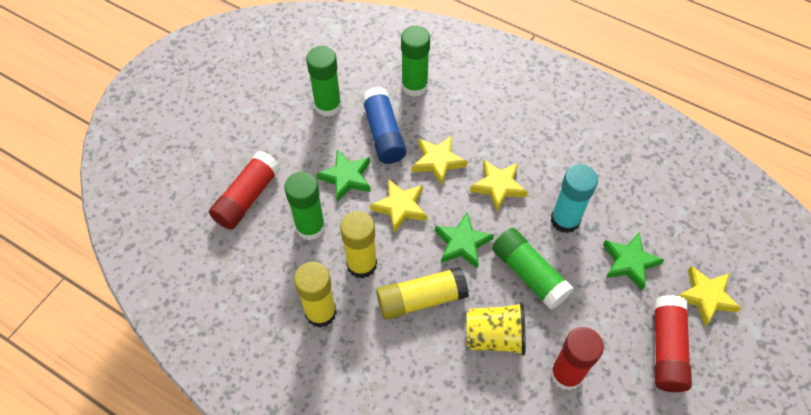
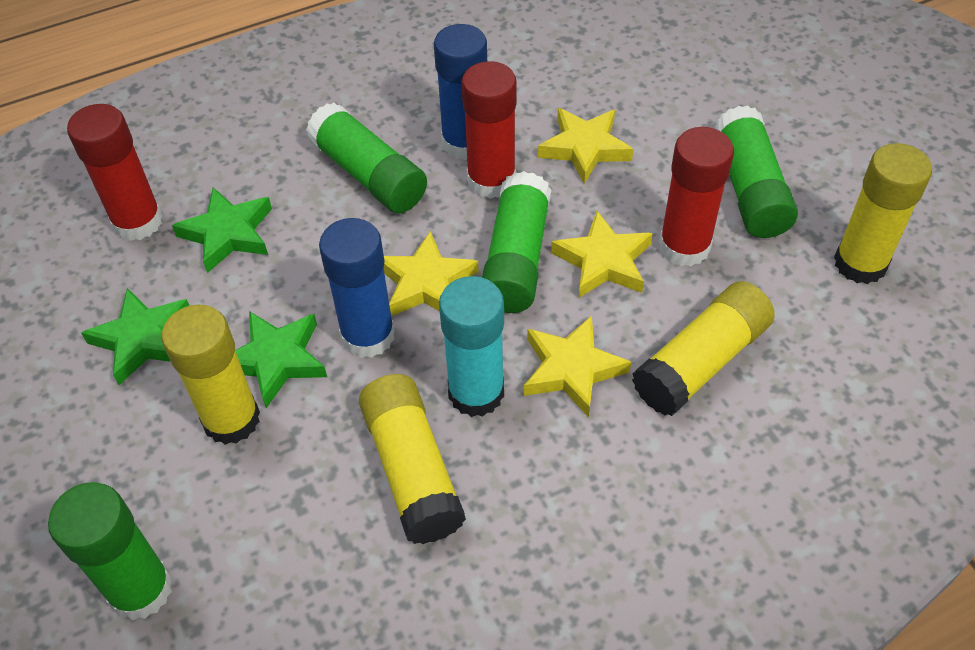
blue glue stick: [361,87,406,164] = 1 -> [319,218,395,358] [434,24,487,160] = 2
yellow cup: [467,302,526,356] = 1 -> none = 0
yellow glue stick: [294,262,337,328] [340,211,377,278] [376,267,469,320] = 3 -> [162,304,260,445] [359,374,466,544] [632,281,775,416] [834,143,932,284] = 4

